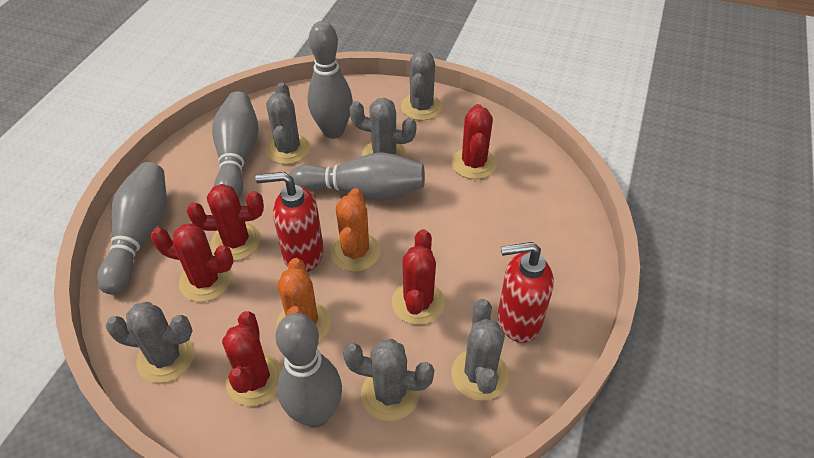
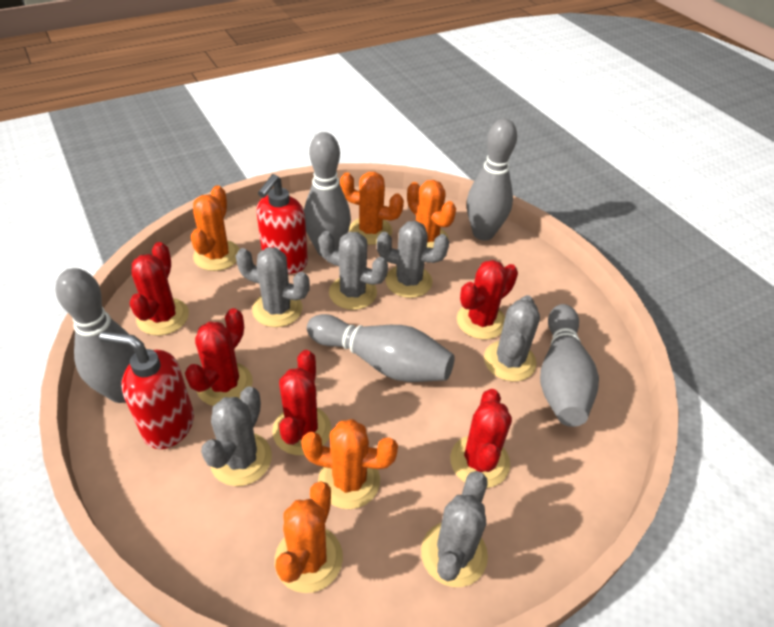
orange cactus: [276,258,331,342] [330,188,380,272] = 2 -> [191,185,239,271] [275,481,343,593] [301,419,398,509] [340,172,404,245] [407,180,456,248] = 5

